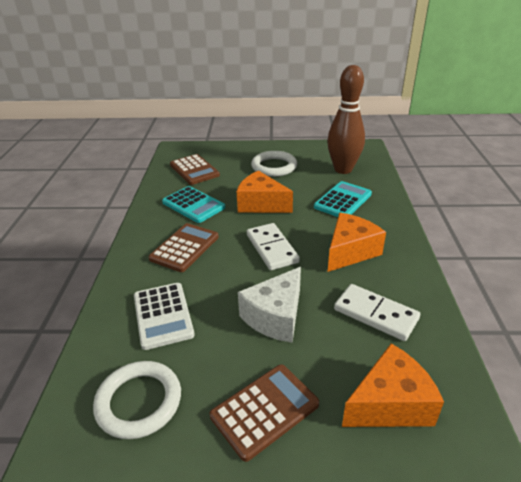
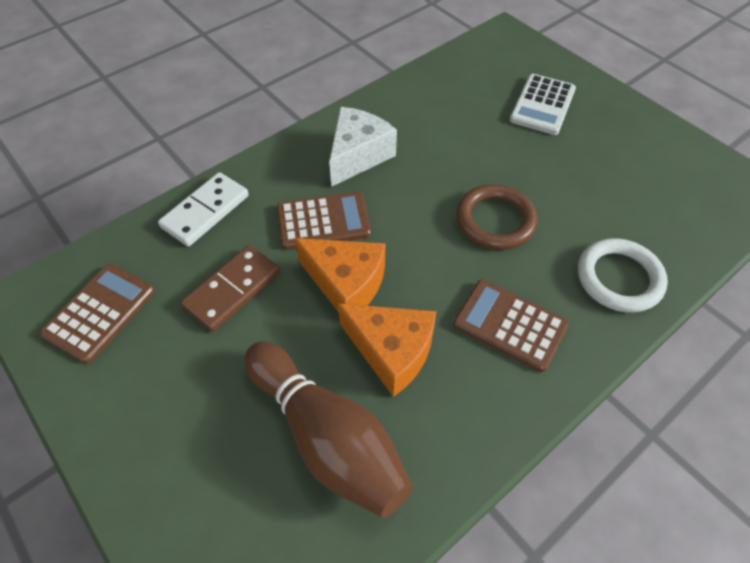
brown domino: none = 0 -> [181,245,280,332] = 1
brown ring: none = 0 -> [456,184,538,250] = 1
orange cheese: [237,171,293,213] [328,213,386,272] [342,343,444,427] = 3 -> [295,238,386,312] [338,303,436,397] = 2
turquoise calculator: [162,186,225,223] [314,181,372,217] = 2 -> none = 0
white domino: [247,223,300,270] [334,284,420,341] = 2 -> [158,172,249,247] = 1
white ring: [93,361,181,439] [251,151,297,177] = 2 -> [578,238,668,313] = 1

